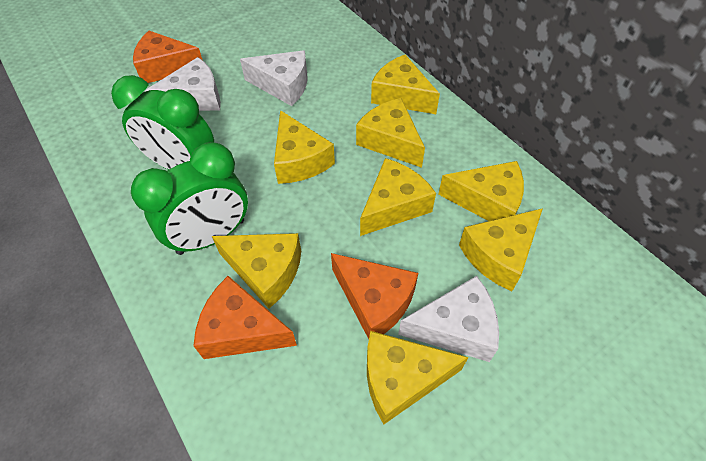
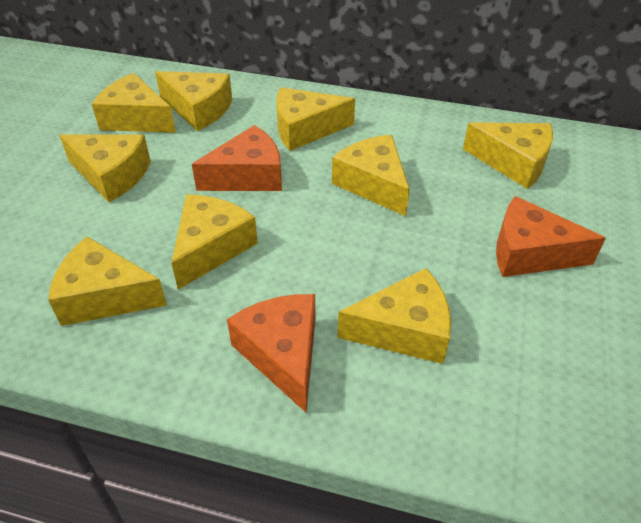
green clock: [111,75,214,170] [131,142,248,255] = 2 -> none = 0
white cheese: [145,57,221,111] [240,50,308,106] [398,276,499,362] = 3 -> none = 0
yellow cheese: [212,233,301,308] [274,110,335,184] [356,98,425,168] [360,158,436,236] [367,331,469,424] [371,54,440,114] [438,161,524,221] [459,208,543,291] = 8 -> [48,237,167,326] [59,134,151,202] [92,73,176,133] [155,71,232,131] [171,194,258,290] [276,87,355,151] [332,135,410,216] [338,268,451,364] [463,122,553,189] = 9

